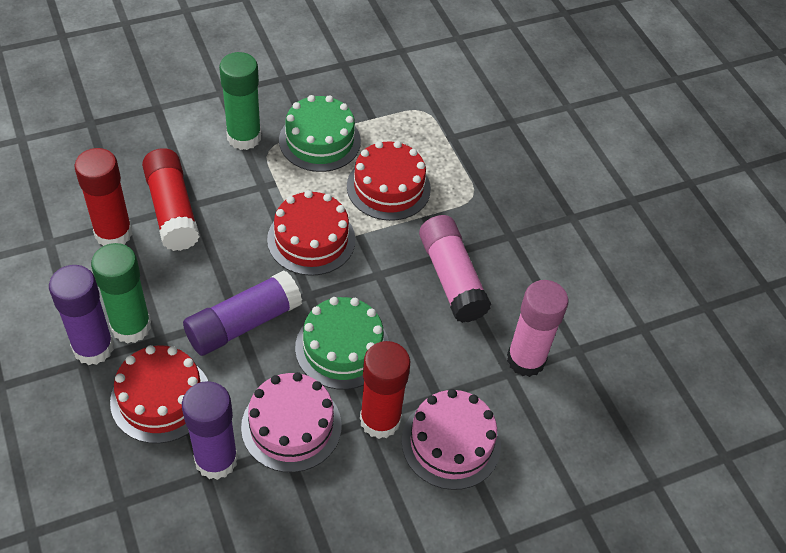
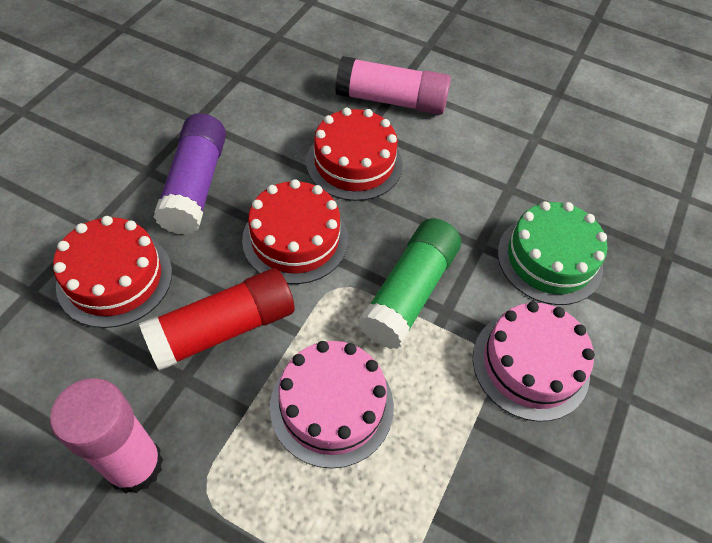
green cake: [279,95,361,172] [295,297,389,390] = 2 -> [498,201,607,305] = 1
green glue stick: [91,243,151,344] [219,52,261,150] = 2 -> [358,218,461,349] = 1
purple glue stick: [49,265,114,365] [182,381,238,480] [183,271,302,356] = 3 -> [154,113,226,235] = 1
red glue stick: [74,148,132,246] [142,148,200,251] [360,341,410,439] = 3 -> [139,268,295,371] = 1

